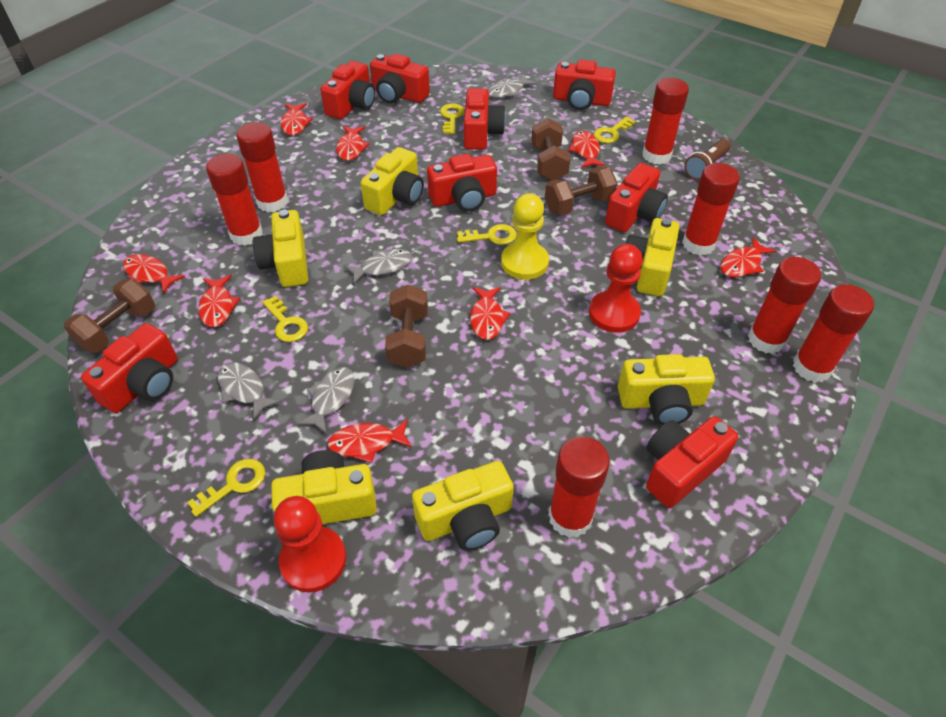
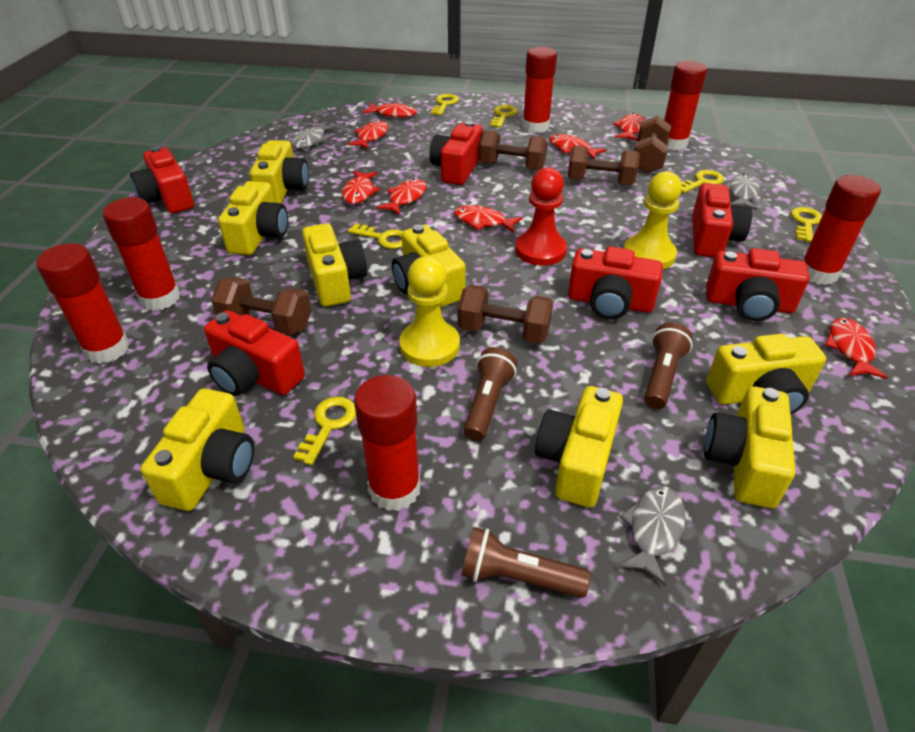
brown dumbbell: [64,279,155,353] [385,285,428,368] [531,118,570,181] [545,166,617,215] = 4 -> [211,277,311,335] [458,285,553,344] [478,130,547,170] [568,145,640,185] [634,116,671,173] = 5
brown flashlight: [685,139,731,180] = 1 -> [461,527,591,598] [463,347,517,441] [644,323,693,409] = 3
grey fish: [218,362,281,421] [297,367,355,434] [344,249,412,285] [488,74,537,98] = 4 -> [292,122,335,148] [618,486,686,585] [726,174,760,210] = 3
red camera: [81,323,178,413] [320,61,376,119] [370,54,430,103] [427,154,497,212] [464,88,506,150] [553,60,616,110] [605,163,668,232] [646,416,738,508] = 8 -> [130,146,194,213] [204,310,305,396] [429,121,483,185] [568,247,663,319] [692,183,752,257] [706,248,809,321] = 6
red glue stick: [206,154,263,246] [237,122,288,212] [549,437,610,538] [642,78,689,165] [682,163,740,256] [748,257,821,354] [793,284,874,382] = 7 -> [36,243,130,364] [102,197,181,311] [354,375,421,511] [522,47,557,133] [664,61,707,150] [802,175,881,285] = 6
red pawn: [274,496,346,592] [589,244,643,333] = 2 -> [515,167,567,266] = 1
yellow camera: [253,210,308,287] [271,450,377,525] [361,147,423,215] [412,461,514,550] [618,354,715,425] [625,218,679,296] = 6 -> [141,388,254,511] [218,181,288,255] [250,140,309,203] [302,223,367,307] [392,224,466,307] [535,386,623,508] [704,386,795,508] [706,334,826,414] = 8
yellow key: [187,459,265,517] [262,296,308,342] [440,103,465,134] [457,224,517,245] [594,116,635,143] = 5 -> [293,397,356,465] [348,223,403,249] [431,94,459,115] [490,105,517,128] [681,170,724,193] [791,207,822,242] = 6
yellow pawn: [501,193,549,280] = 1 -> [399,256,460,367] [624,171,682,269] = 2

